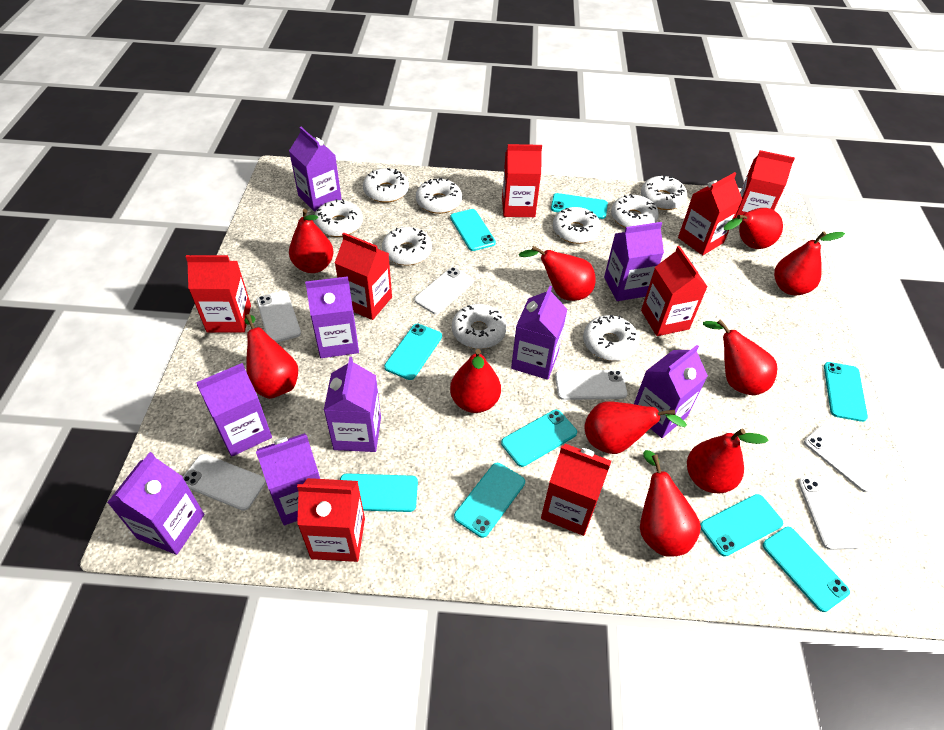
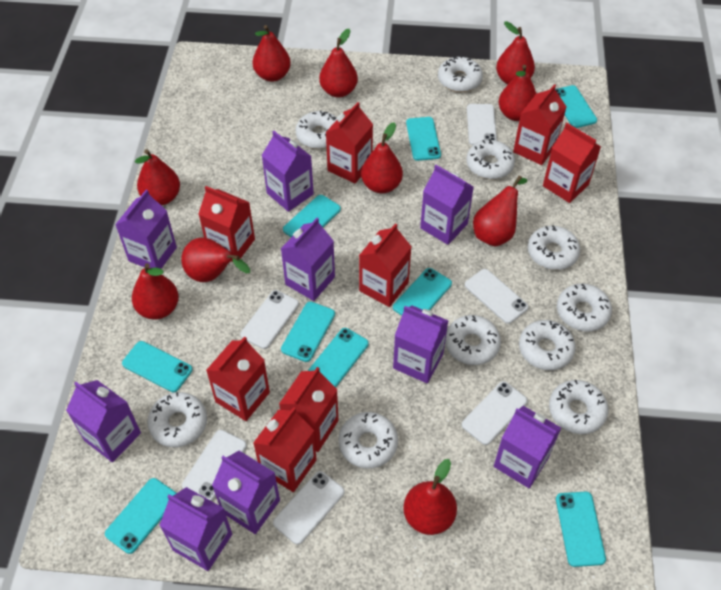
white donut: [314,199,363,237] [363,168,409,203] [382,227,432,265] [416,178,462,214] [452,304,507,349] [553,207,601,244] [583,315,639,361] [611,194,659,228] [641,175,687,210] = 9 -> [147,392,207,447] [296,110,337,149] [339,412,398,469] [438,55,483,92] [445,315,501,365] [466,139,515,179] [519,320,576,370] [528,225,580,270] [549,380,608,434] [557,283,612,331] = 10

